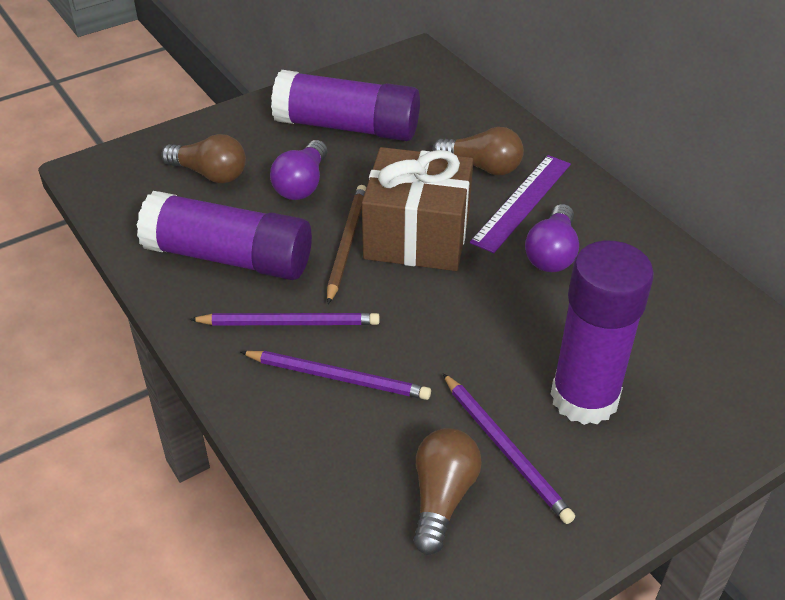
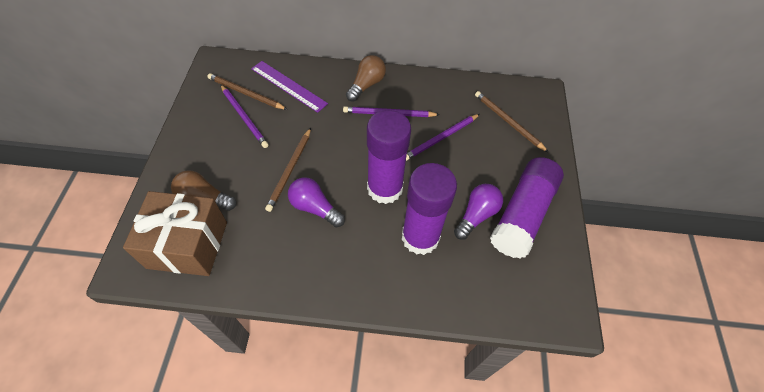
brown light bulb: [161,134,246,183] [413,428,482,555] [432,127,524,175] = 3 -> [171,170,236,211] [346,55,386,102] = 2
brown pencil: [327,185,366,304] = 1 -> [207,73,288,110] [265,128,311,212] [475,91,549,153] = 3

